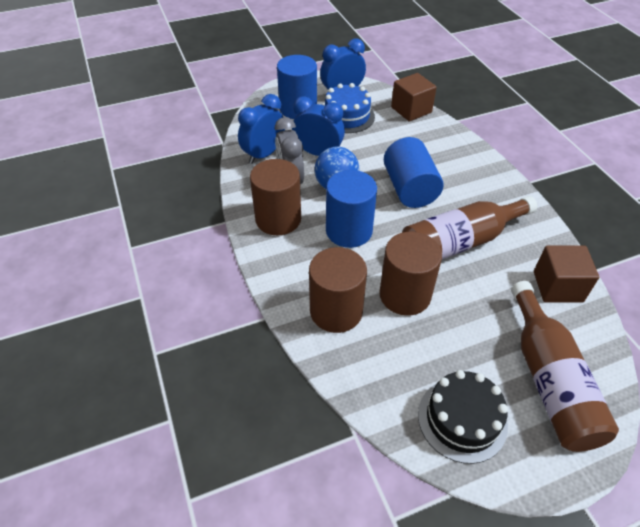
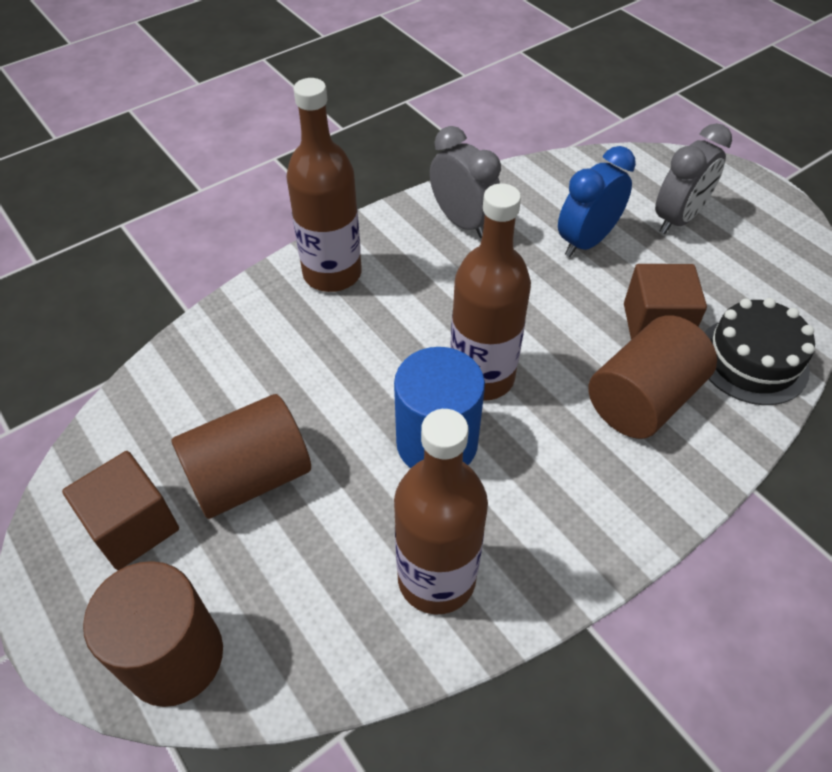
blue ball: [314,146,359,189] = 1 -> none = 0
blue cake: [325,83,375,133] = 1 -> none = 0
blue clock: [238,94,285,164] [292,96,345,156] [320,38,366,90] = 3 -> [558,146,636,257] = 1
blue cylinder: [277,55,317,119] [326,170,377,248] [384,137,444,208] = 3 -> [394,347,485,468] = 1
brown bottle: [402,196,537,259] [511,281,619,452] = 2 -> [286,78,362,292] [394,409,488,615] [450,184,531,401] = 3
grey clock: [275,117,304,185] = 1 -> [430,126,501,238] [655,123,732,234] = 2

